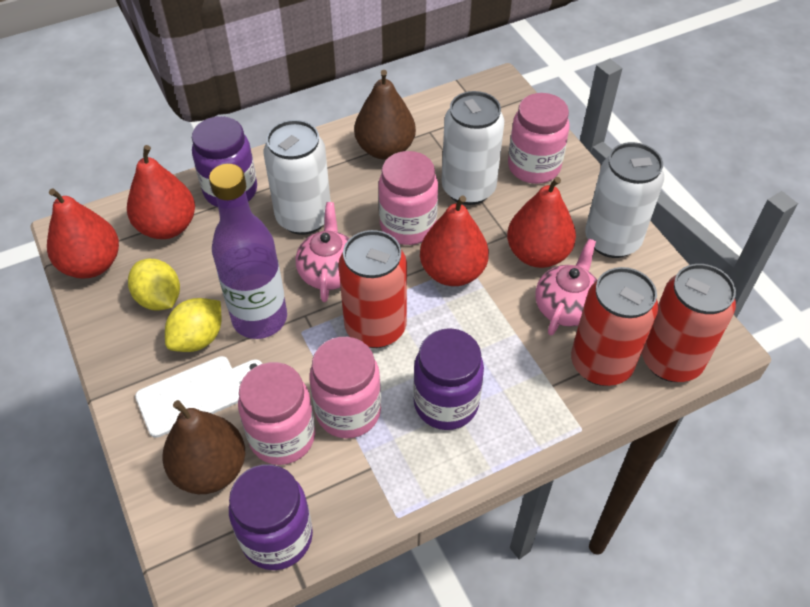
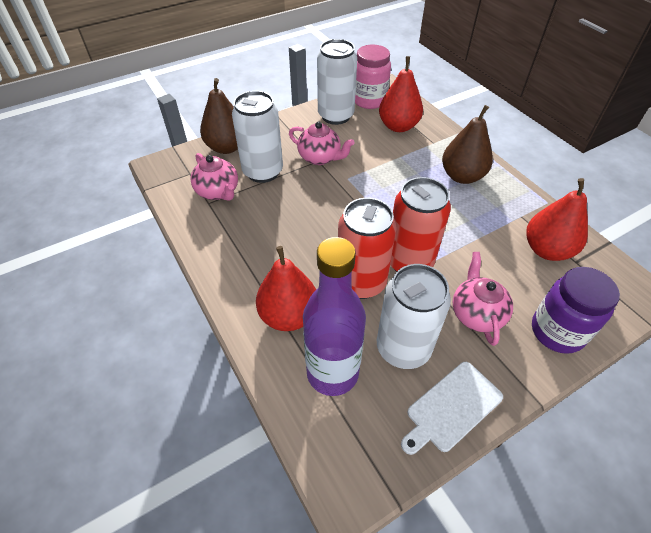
pink jar: [238,362,316,465] [309,337,381,438] [378,151,438,245] [508,93,570,184] = 4 -> [355,45,391,109] = 1
pink teapot: [296,202,350,302] [535,239,597,335] = 2 -> [190,153,238,201] [289,122,355,165] [453,252,513,346] = 3
purple jar: [192,116,257,207] [229,464,313,570] [413,328,484,430] = 3 -> [532,267,620,354] = 1
red can: [338,230,407,348] [571,267,658,386] [642,264,736,382] = 3 -> [338,198,397,299] [390,177,451,272] = 2
red pear: [47,188,119,279] [127,145,195,239] [420,195,489,286] [507,177,576,268] = 4 -> [256,246,316,331] [379,56,423,132] [526,178,588,261] = 3
yellow lemon: [128,259,180,310] [165,298,221,352] = 2 -> none = 0

